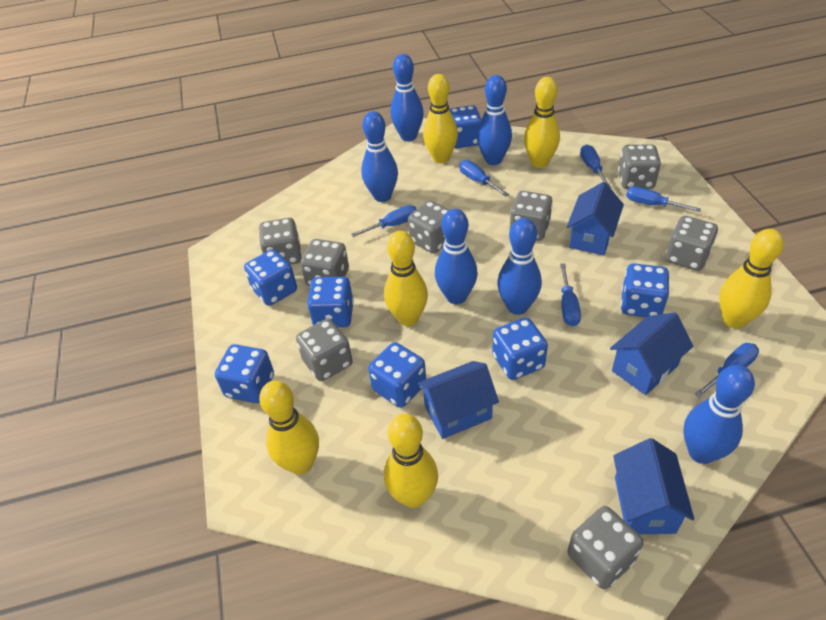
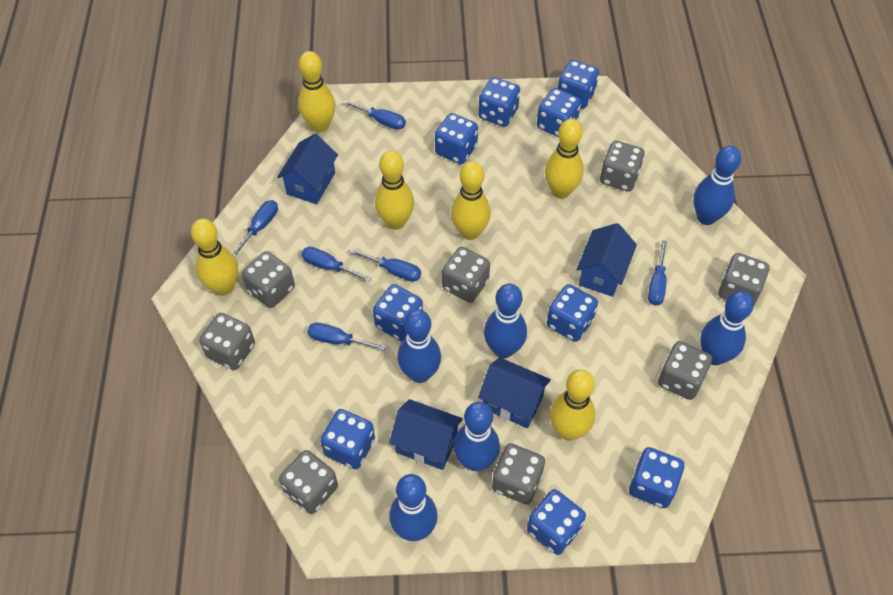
blue dice: [215,344,274,403] [244,249,297,306] [307,277,354,328] [368,342,426,408] [449,105,482,148] [492,317,548,380] [621,263,669,317] = 7 -> [320,409,375,469] [373,284,423,341] [435,113,478,164] [478,77,520,127] [527,489,586,555] [537,88,581,137] [547,284,598,342] [558,60,599,109] [629,447,684,508] = 9

